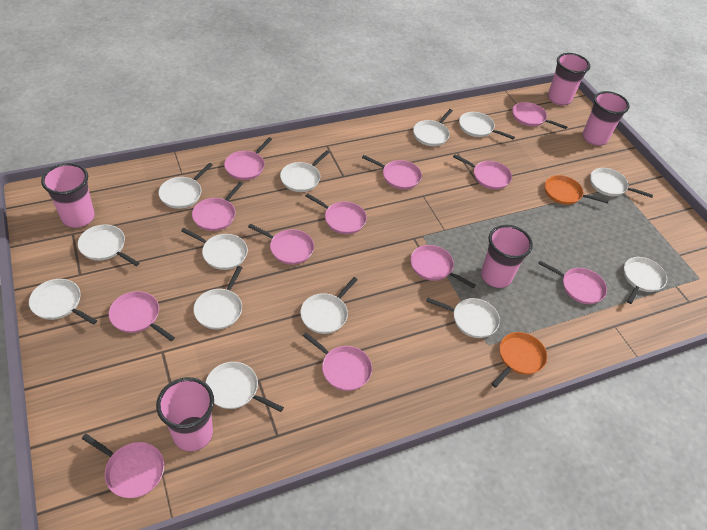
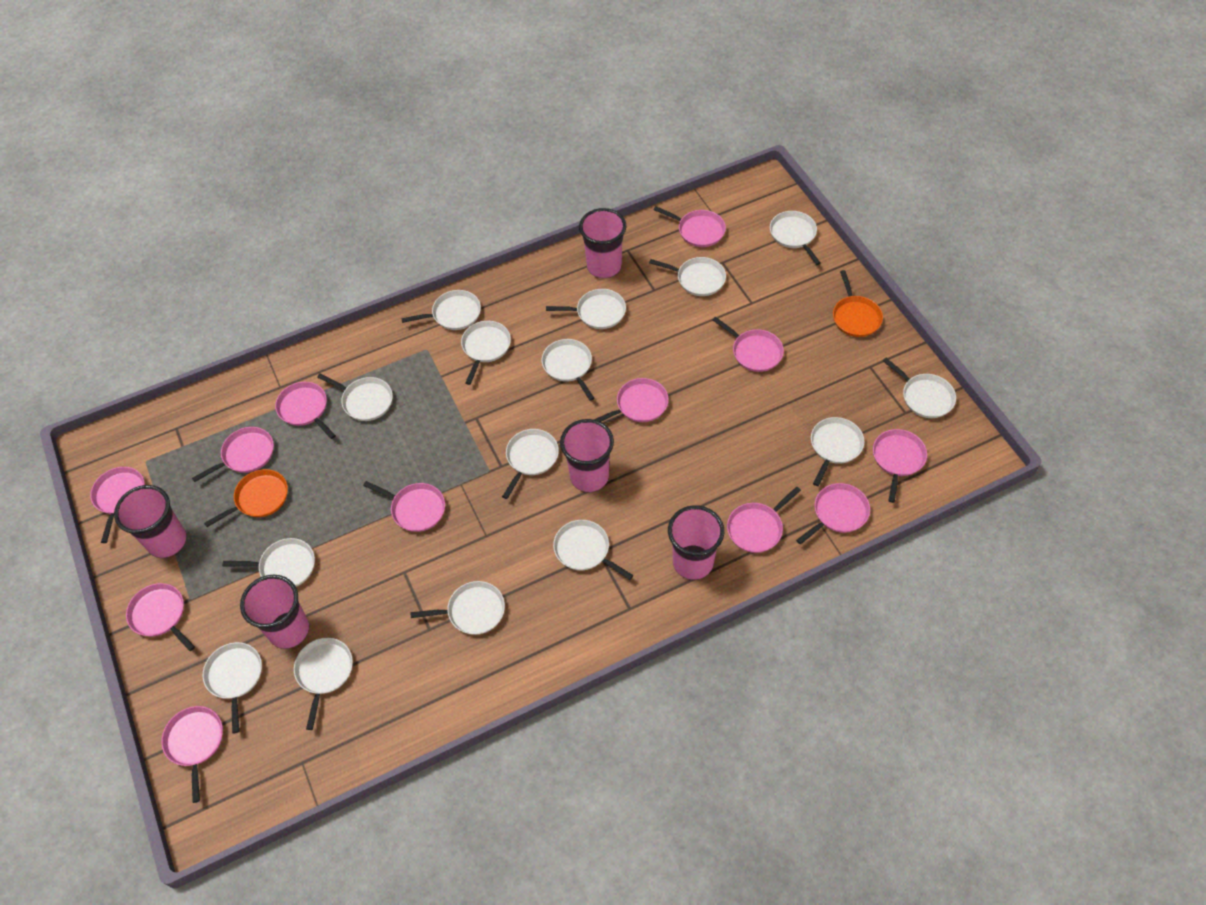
white pan: [29,279,97,325] [77,224,139,266] [158,163,213,209] [181,228,248,270] [193,266,242,330] [205,362,284,412] [280,150,330,192] [300,277,358,334] [413,109,453,146] [426,297,500,338] [459,112,515,140] [590,168,653,198] [624,257,667,304] = 13 -> [203,642,262,733] [222,538,315,587] [294,638,353,730] [317,373,393,421] [401,290,481,330] [411,581,505,635] [461,321,511,385] [502,429,559,499] [542,339,594,401] [546,289,626,329] [553,520,633,580] [649,257,726,296] [770,211,820,265] [811,417,864,486] [883,358,956,418] = 15

